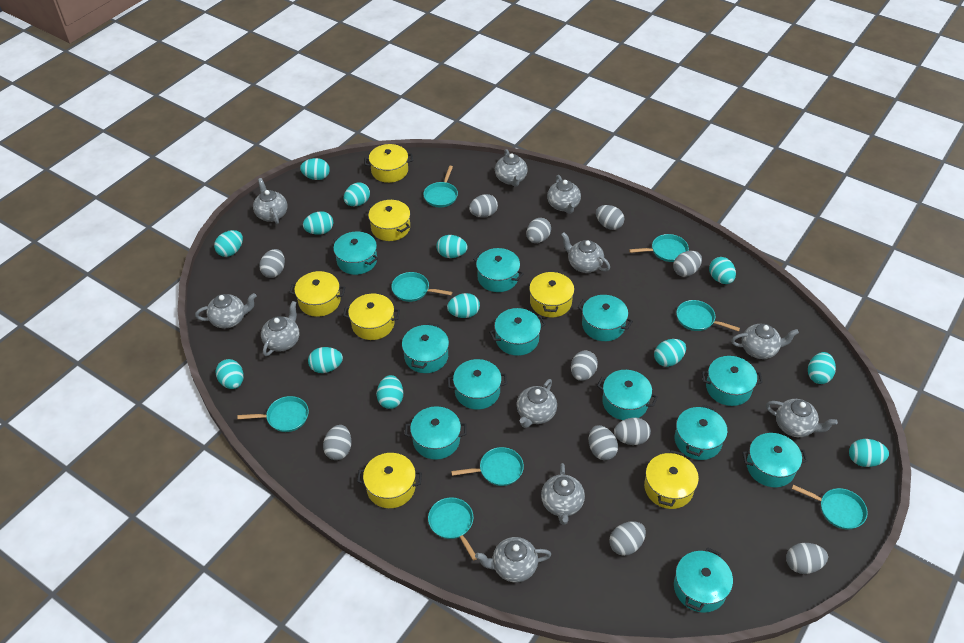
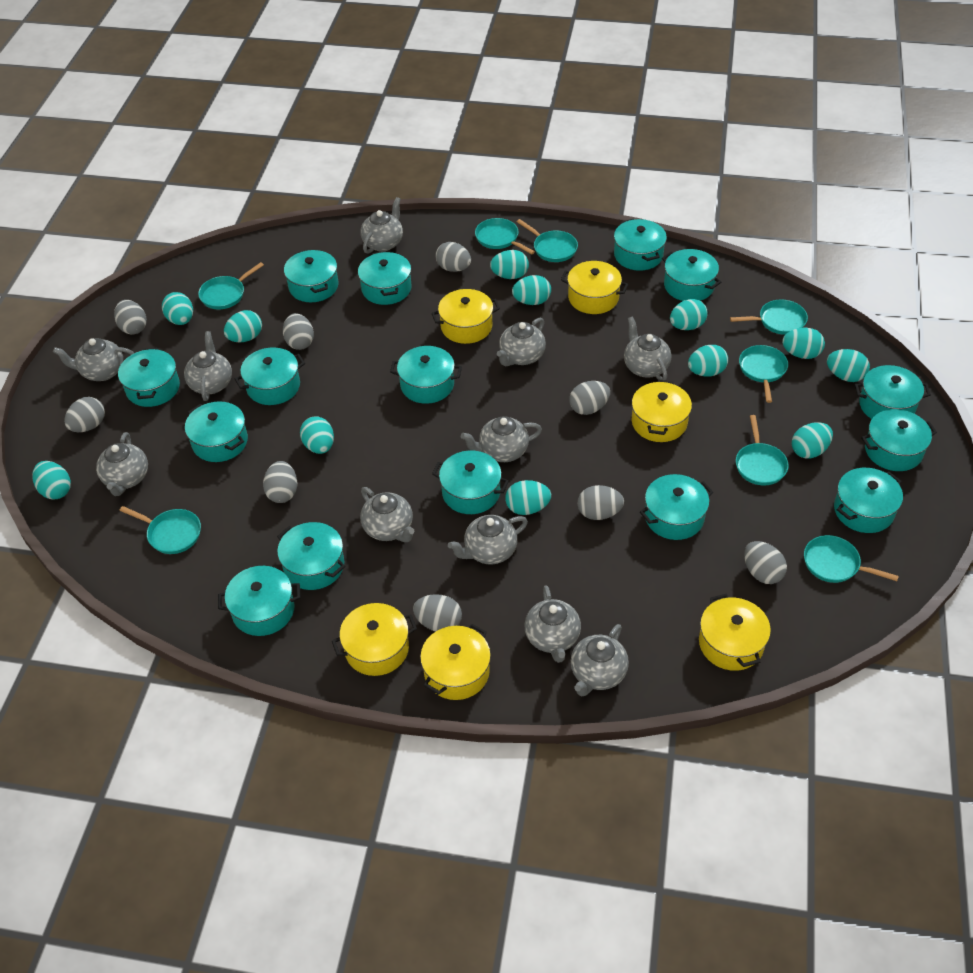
grey egg: [259,249,285,278] [323,425,351,460] [469,194,498,217] [526,218,551,243] [571,351,598,381] [589,425,618,460] [596,205,624,230] [609,521,646,556] [614,418,651,445] [673,251,702,277] [786,543,828,574] = 11 -> [64,397,105,432] [114,300,147,335] [263,461,297,503] [283,313,314,350] [413,594,462,631] [435,242,471,272] [569,381,610,415] [578,485,624,520] [744,541,787,584] = 9
turquoise egg: [214,230,243,257] [216,359,244,389] [300,158,330,180] [303,211,333,235] [308,347,343,373] [344,182,370,206] [377,375,403,409] [436,235,468,258] [447,293,480,318] [654,339,686,367] [709,257,736,284] [808,352,836,384] [849,439,889,467] = 13 -> [32,461,71,500] [162,292,193,325] [224,310,262,342] [300,416,334,454] [490,250,529,279] [505,480,551,515] [512,275,551,305] [670,299,708,330] [688,345,728,376] [782,327,825,359] [792,422,833,459] [827,349,870,382] = 12
turquoise pot: [333,231,378,275] [402,323,449,373] [405,406,467,460] [448,359,507,410] [473,248,524,292] [489,308,546,356] [577,295,633,341] [597,370,658,420] [674,548,733,612] [675,405,728,460] [702,356,763,406] [742,433,808,487] = 12 -> [118,348,180,407] [185,401,248,462] [218,566,301,636] [235,347,305,405] [277,522,345,590] [284,249,338,302] [358,251,412,305] [390,346,462,404] [432,450,509,514] [614,219,667,271] [640,474,713,540] [662,249,721,301] [834,468,903,533] [855,365,931,419] [861,409,937,471] = 15
yellow pot: [289,271,345,317] [343,294,400,340] [357,453,422,508] [364,144,413,183] [368,200,410,241] [529,270,574,317] [644,450,699,509] = 7 -> [332,603,417,676] [420,624,491,700] [432,289,500,344] [561,261,628,314] [631,380,692,442] [699,593,771,671] = 6

